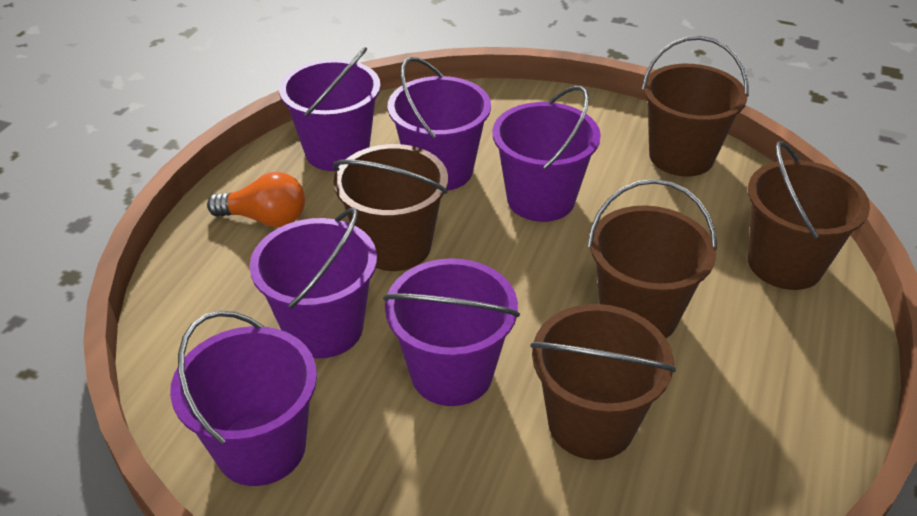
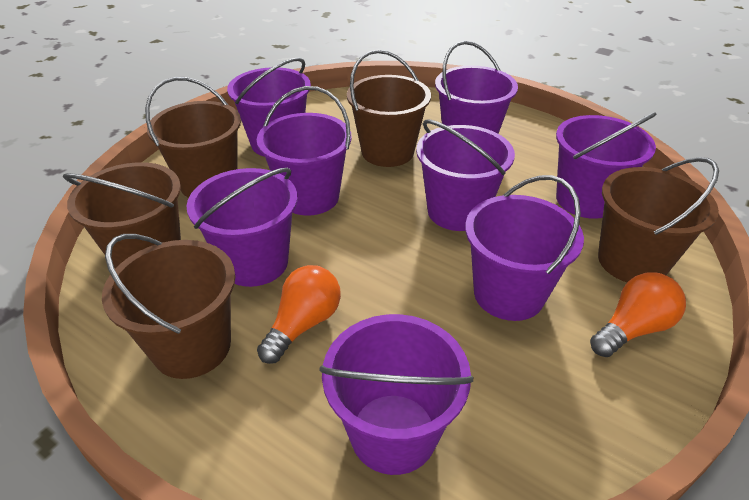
orange light bulb: [207,172,305,228] = 1 -> [257,265,341,364] [590,273,686,357] = 2
purple bucket: [170,311,317,486] [249,208,377,358] [279,47,381,171] [383,258,520,406] [388,57,491,191] [493,86,601,222] = 6 -> [187,168,297,287] [227,58,311,157] [257,86,352,216] [319,314,473,475] [416,119,515,231] [435,41,518,134] [465,175,584,321] [556,112,656,219] = 8

